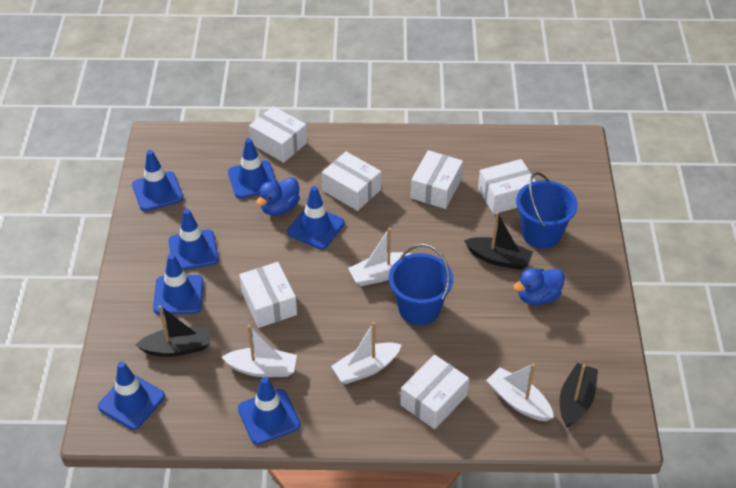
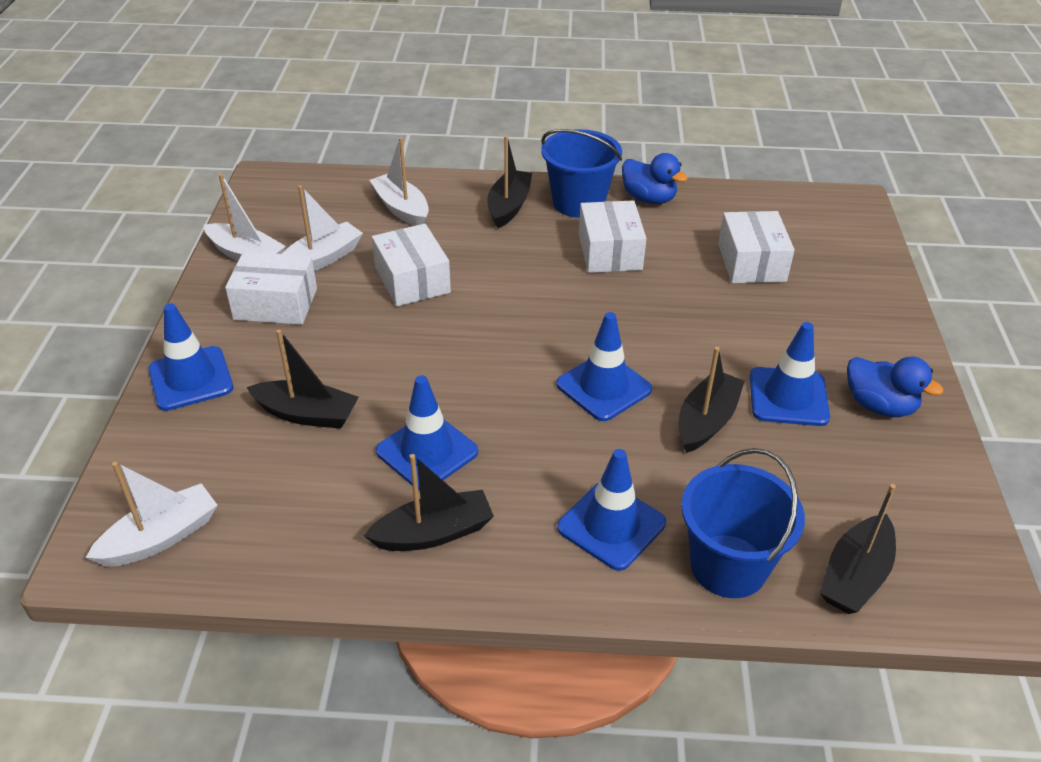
black boat: [136,305,210,357] [464,212,533,270] [560,363,598,428] = 3 -> [246,330,359,429] [364,454,494,551] [487,136,532,228] [678,347,745,453] [820,484,896,614] = 5
blue traffic cone: [98,361,165,430] [132,150,183,211] [153,254,204,315] [168,209,219,270] [228,138,276,199] [238,377,301,445] [287,186,344,249] = 7 -> [148,304,233,411] [376,375,478,490] [556,312,652,421] [557,449,666,571] [750,322,830,426] = 5
white box: [239,262,297,328] [249,106,307,163] [322,151,381,211] [400,354,469,429] [410,150,463,209] [478,159,535,214] = 6 -> [225,252,317,325] [372,224,451,307] [579,200,646,273] [718,211,795,283] = 4

